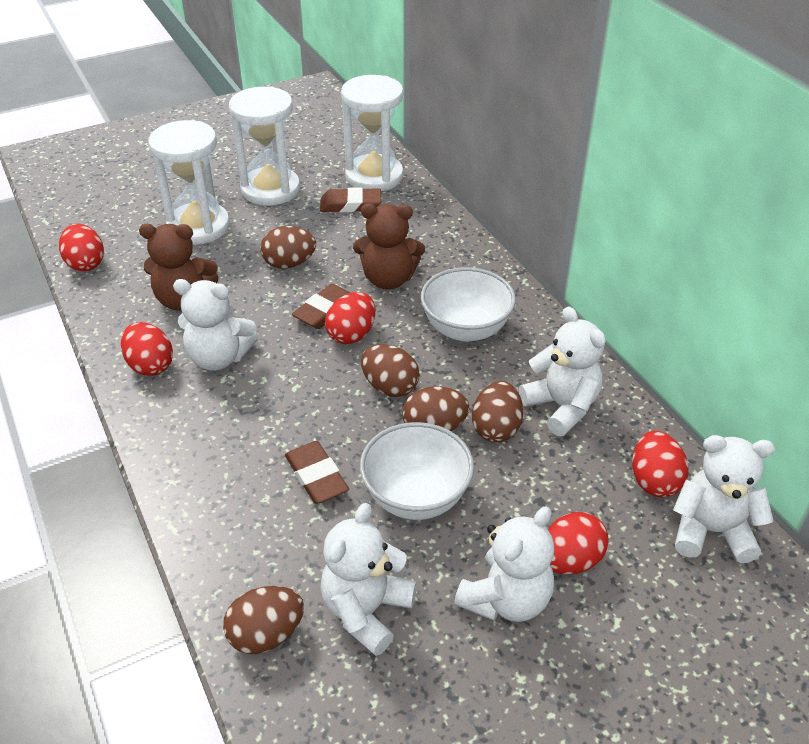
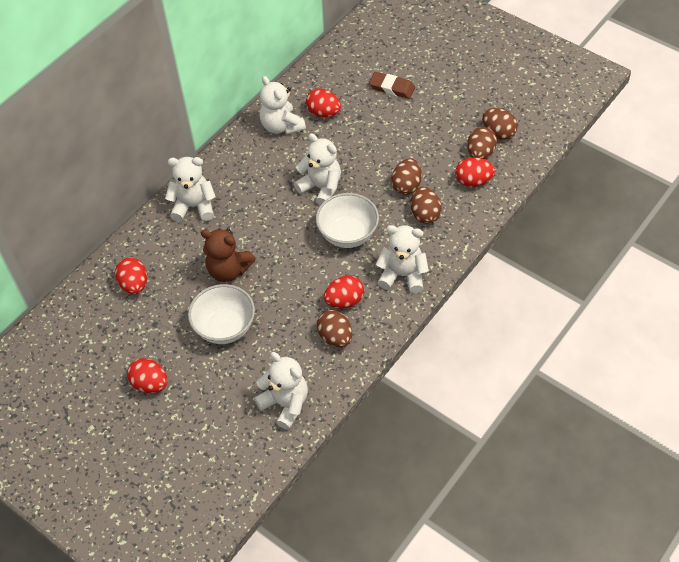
brown eraser: [285,441,349,504] [292,284,351,329] [320,187,381,213] = 3 -> [369,72,415,99] = 1
brown teddy bear: [139,224,219,311] [353,203,425,290] = 2 -> [201,228,256,282] = 1
white hourglass: [148,120,230,245] [229,86,300,206] [341,75,403,191] = 3 -> none = 0

